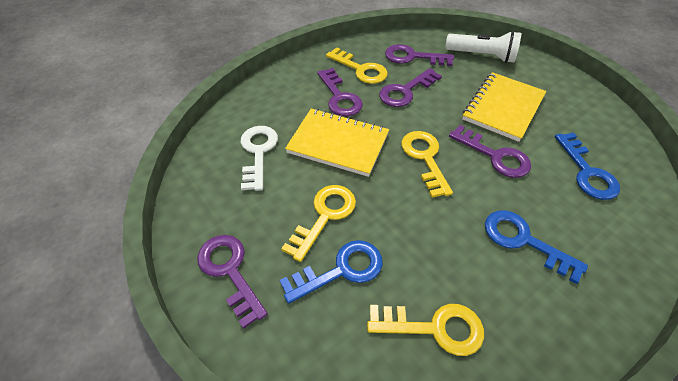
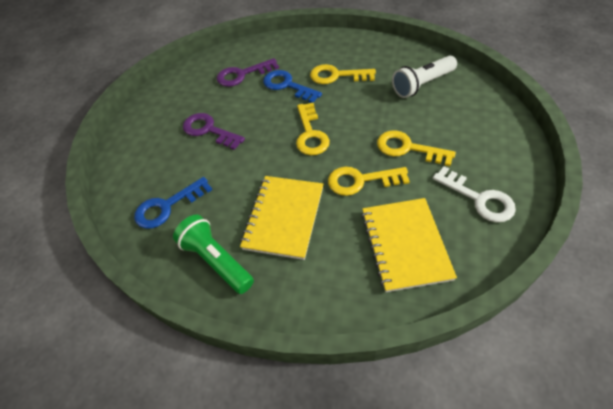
blue key: [280,240,383,304] [485,210,588,284] [555,133,620,200] = 3 -> [134,177,212,229] [263,70,322,103] = 2
green flashlight: none = 0 -> [173,214,254,294] = 1
purple key: [197,235,268,329] [317,68,363,116] [379,68,442,107] [385,44,454,66] [449,125,531,178] = 5 -> [183,113,245,150] [216,58,279,87] = 2

